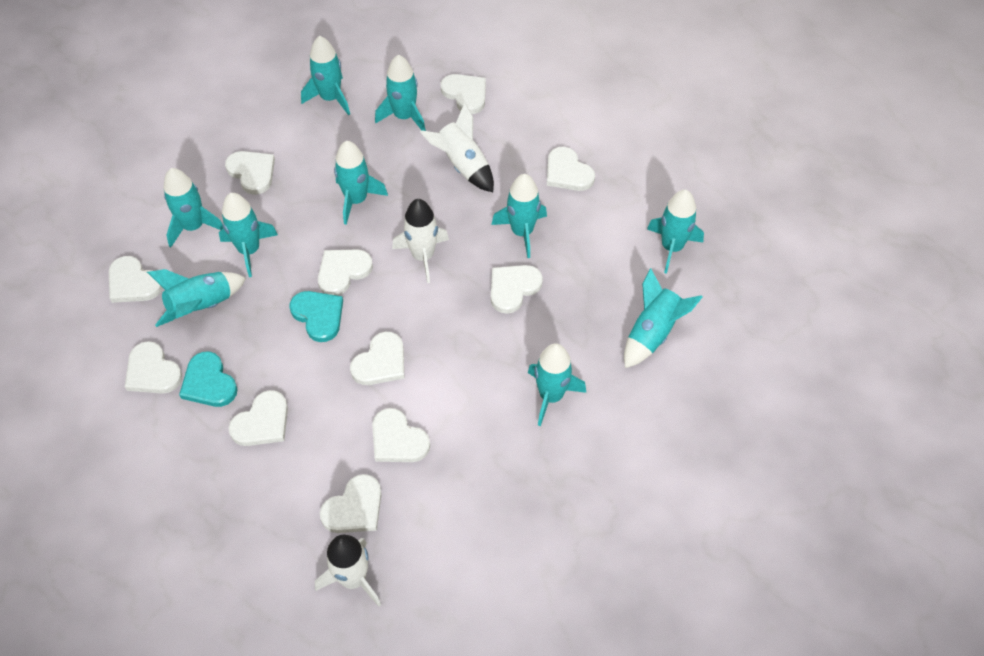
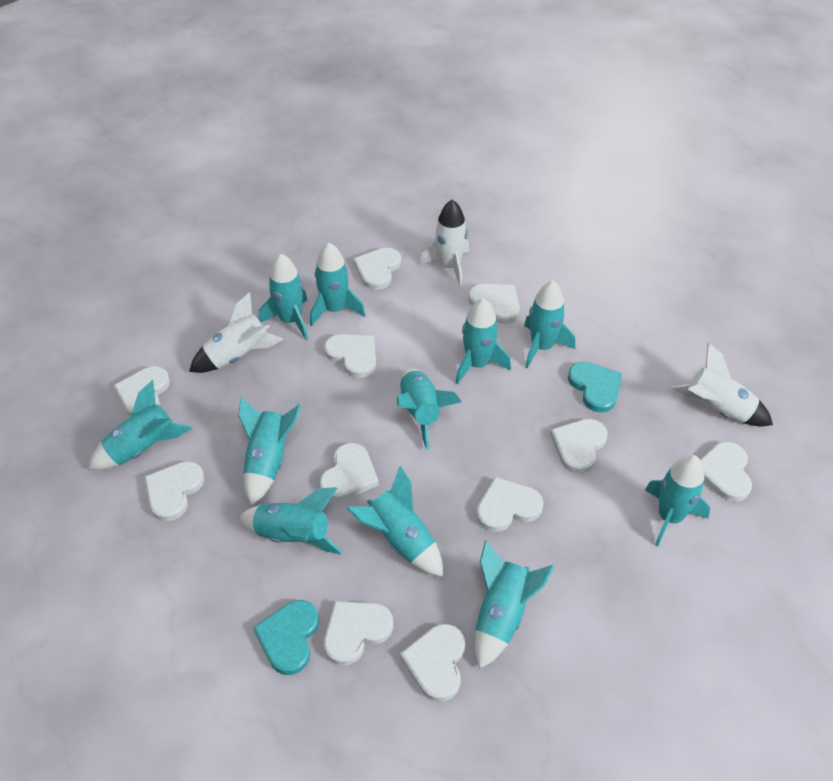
turquoise rocket: [147,269,246,327] [164,168,223,248] [219,193,278,277] [301,36,350,115] [334,141,388,225] [375,55,426,131] [491,174,547,258] [528,343,586,426] [624,268,703,368] [647,190,704,274] = 10 -> [88,380,192,470] [238,397,302,506] [239,487,343,555] [259,253,308,340] [310,243,365,326] [346,466,443,577] [396,368,462,450] [456,298,511,384] [475,541,554,669] [524,280,575,368] [645,455,710,547] = 11

